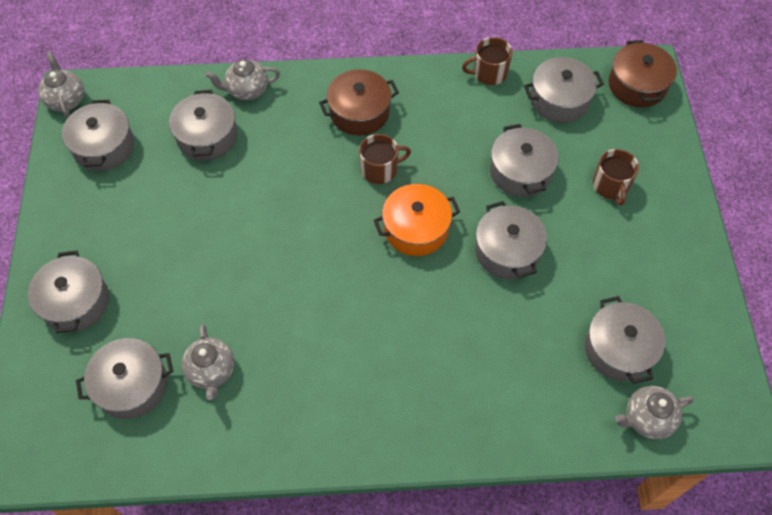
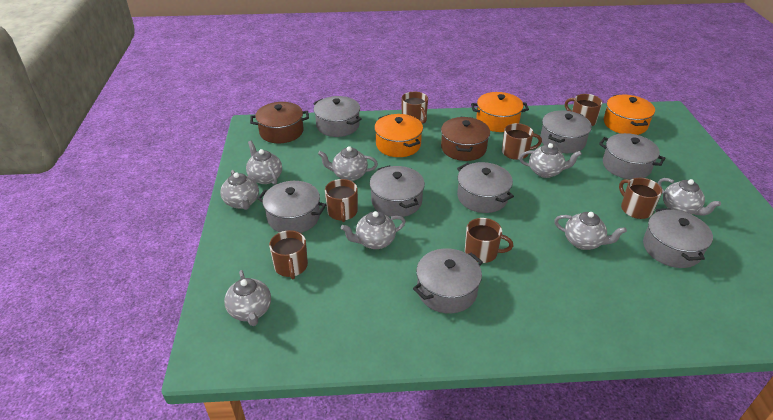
brown mug: [359,134,411,184] [462,37,513,85] [593,149,639,205] = 3 -> [269,230,308,280] [325,179,358,222] [402,92,428,124] [465,218,513,263] [502,123,542,160] [565,94,602,126] [619,178,662,219] = 7
grey teapot: [38,51,84,117] [182,324,235,400] [205,59,280,101] [615,386,694,439] = 4 -> [220,170,259,210] [224,270,271,326] [246,141,282,185] [318,146,378,181] [341,211,406,249] [519,143,582,178] [554,212,627,250] [658,178,721,215] = 8
orange pot: [374,184,460,256] = 1 -> [374,114,423,157] [471,92,529,132] [604,94,655,135] = 3

